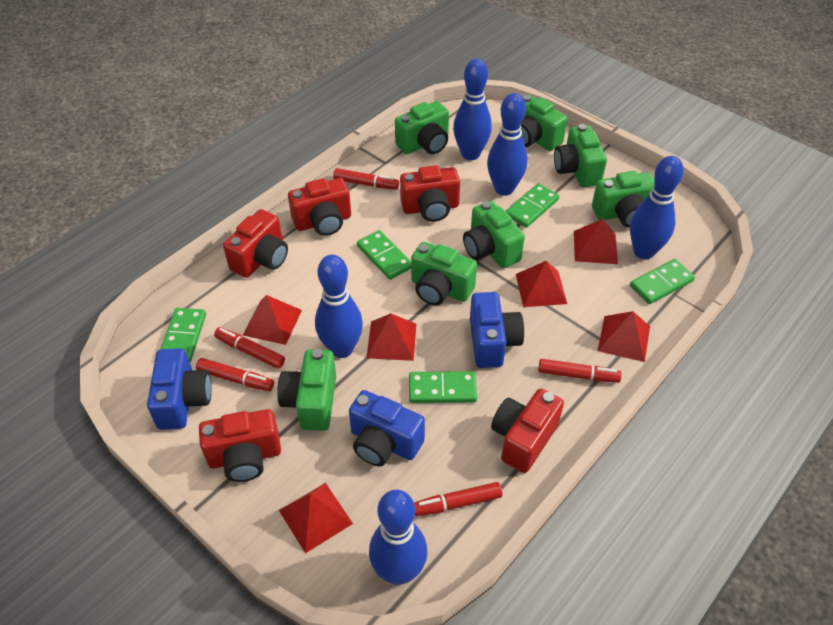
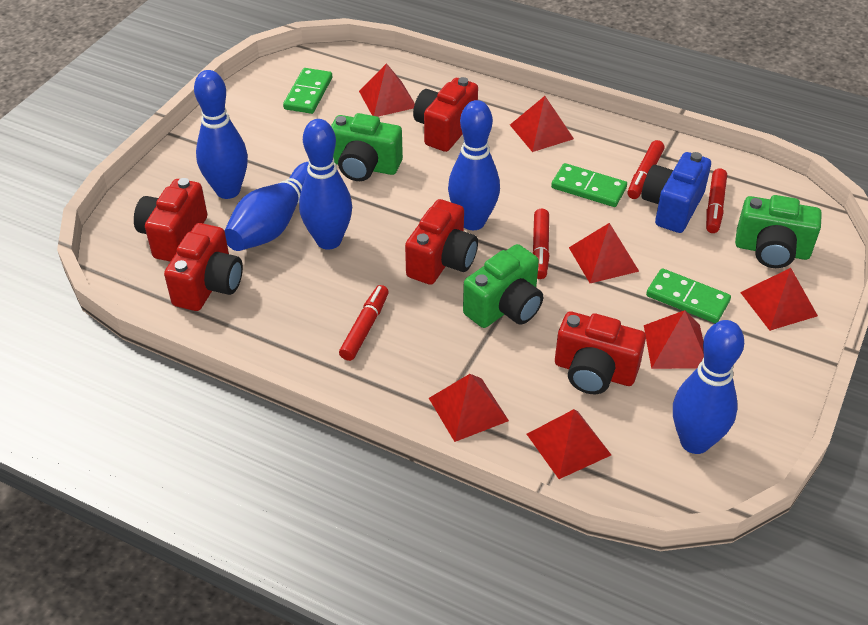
blue camera: [147,348,212,430] [349,390,425,466] [470,292,524,368] = 3 -> [642,152,711,233] = 1
green camera: [277,349,336,431] [395,101,449,154] [411,242,477,305] [463,200,525,268] [521,95,567,151] [554,124,607,187] [592,171,655,228] = 7 -> [331,113,403,181] [463,244,543,328] [735,195,822,268] = 3
green domino: [160,308,206,362] [357,230,411,280] [409,371,477,403] [506,183,559,228] [630,259,695,304] = 5 -> [283,68,332,114] [551,163,627,207] [646,268,731,323] = 3
red marker: [196,358,274,391] [214,327,285,369] [333,168,399,190] [414,482,502,516] [538,359,622,383] = 5 -> [339,285,389,361] [532,209,550,279] [627,140,665,199] [706,169,727,233] = 4
red pyramid: [243,295,302,345] [279,483,353,553] [367,313,416,361] [516,261,567,307] [574,219,618,264] [598,311,650,362] = 6 -> [359,63,415,117] [429,374,509,442] [510,96,574,152] [527,409,611,479] [569,223,639,283] [644,310,704,369] [740,268,818,331] = 7

